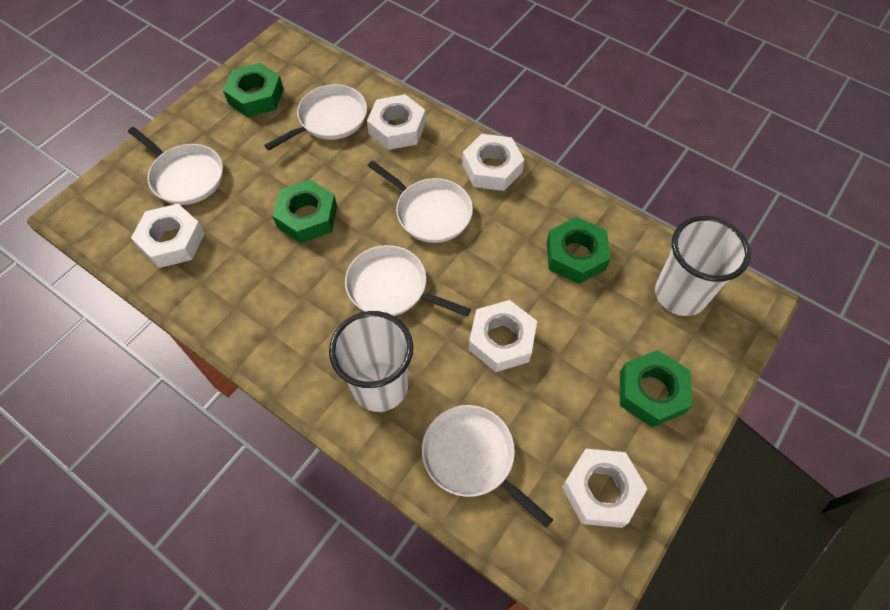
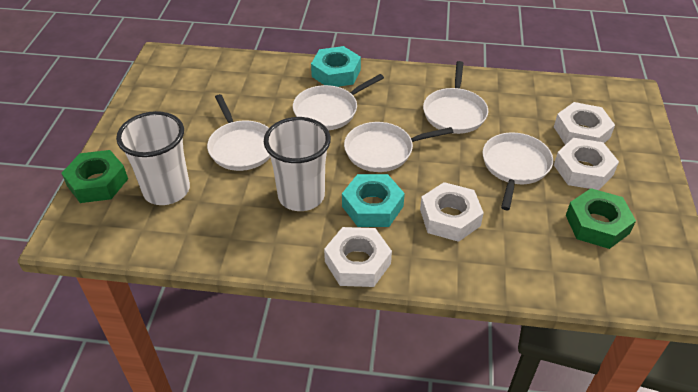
green nut: [223,63,284,117] [272,180,337,243] [547,217,611,284] [620,350,692,427] = 4 -> [61,150,128,203] [566,188,636,249] = 2
turquoise nut: none = 0 -> [311,46,361,87] [342,174,405,227] = 2
white nut: [131,204,205,268] [367,94,426,150] [462,134,524,191] [469,300,537,372] [562,449,647,528] = 5 -> [324,227,392,287] [420,182,484,242] [554,102,615,145] [554,138,619,190] = 4

